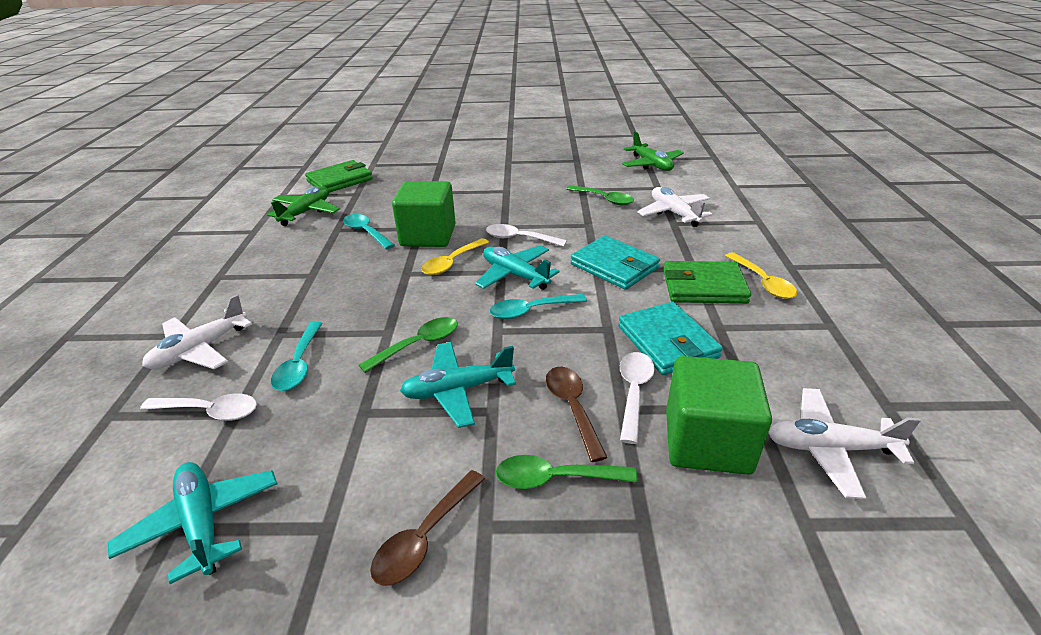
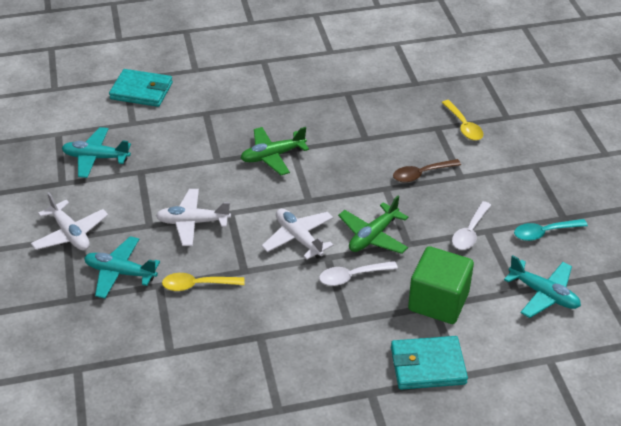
brown spoon: [370,470,485,586] [546,367,608,462] = 2 -> [393,159,461,183] = 1
green cube: [392,181,456,247] [666,356,772,475] = 2 -> [408,246,474,324] = 1
green spoon: [359,317,458,373] [496,455,638,489] [566,185,634,205] = 3 -> none = 0
green wallet: [305,160,373,193] [663,261,751,304] = 2 -> none = 0
turquoise spoon: [271,322,323,391] [343,214,395,249] [490,294,587,319] = 3 -> [514,219,588,241] = 1
white spoon: [140,393,257,421] [486,224,567,247] [620,352,655,444] = 3 -> [319,261,398,286] [452,201,491,250] = 2

